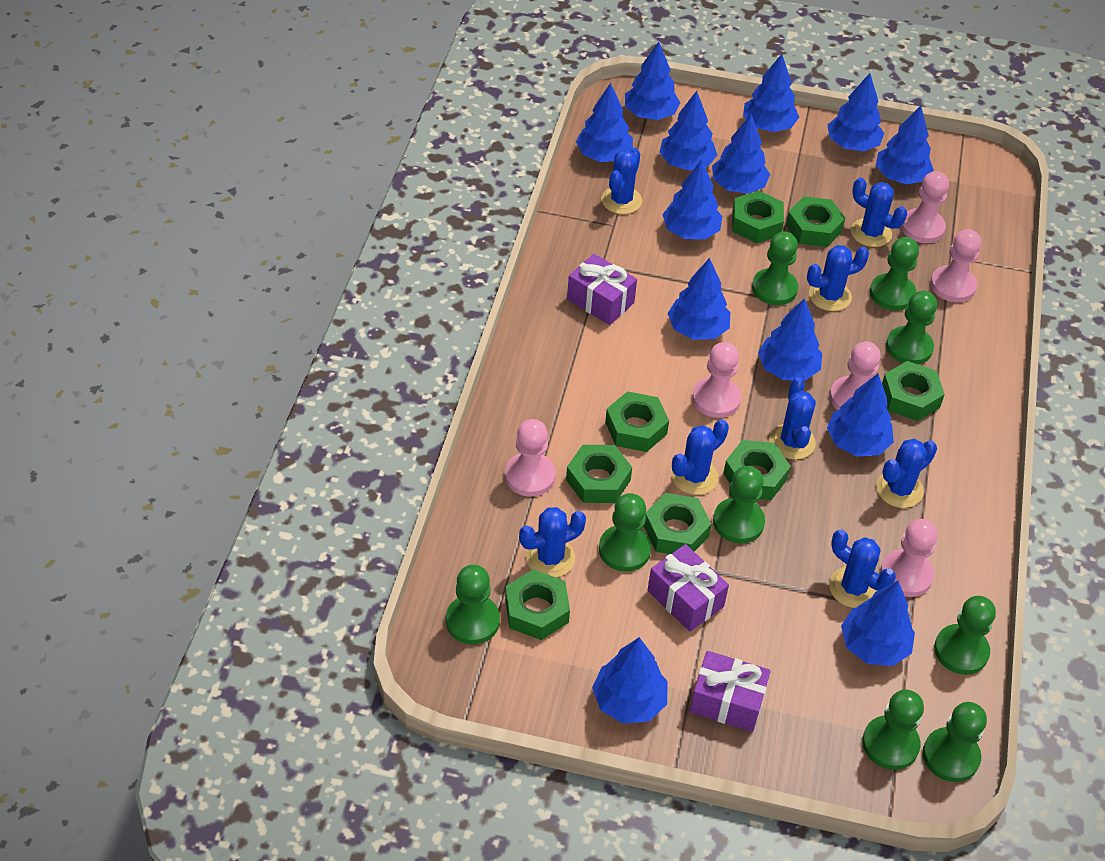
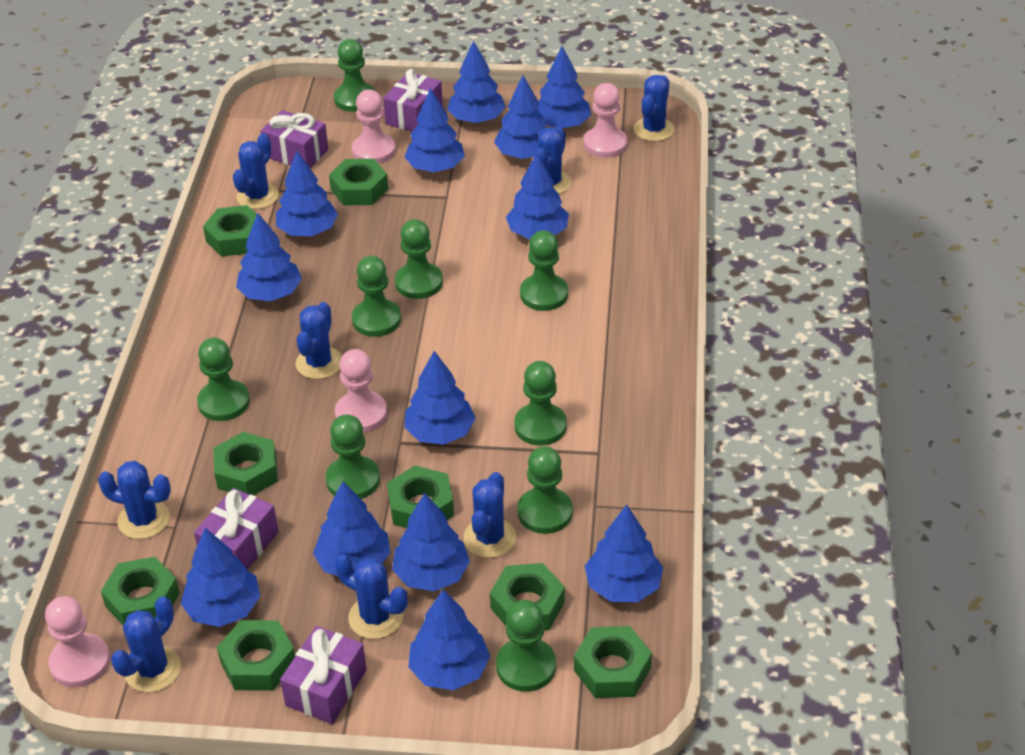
pink pawn: [505,419,556,497] [692,342,741,418] [830,341,881,410] [880,519,938,597] [901,171,949,243] [930,229,981,302] = 6 -> [45,596,110,687] [335,349,387,433] [352,90,396,164] [584,83,628,158] = 4
purple gift: [567,254,637,325] [648,544,729,632] [689,651,771,732] = 3 -> [194,488,279,570] [260,110,328,168] [280,626,367,724] [383,69,443,132] = 4

